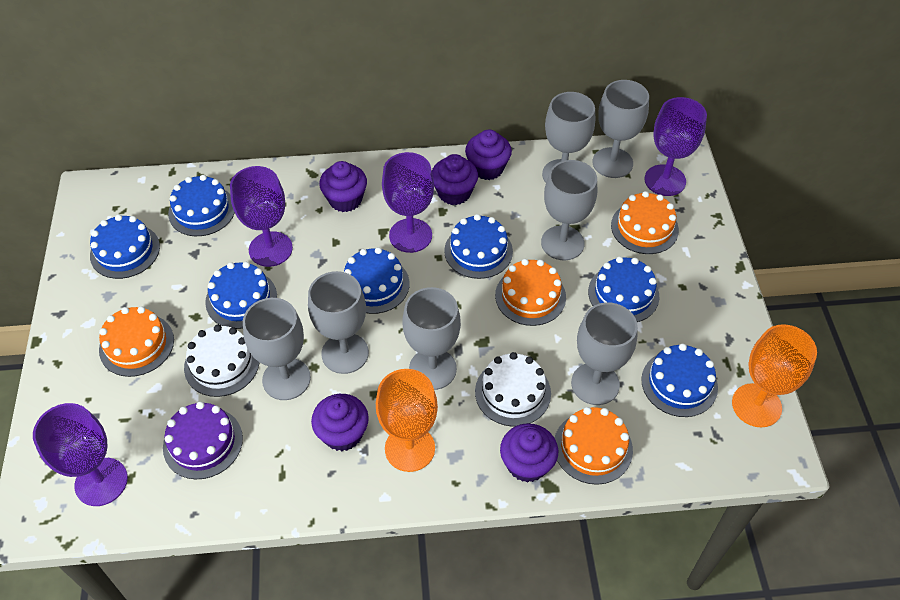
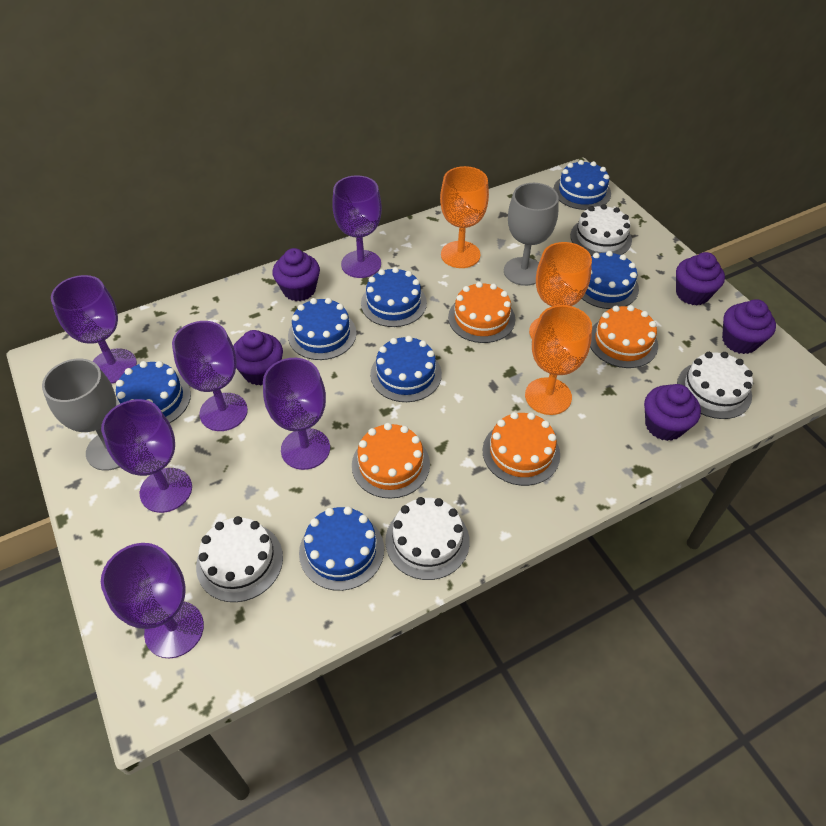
grey goblet: [243,298,311,400] [308,271,369,374] [402,287,461,390] [541,160,597,260] [542,92,595,183] [571,302,638,405] [592,80,649,178] = 7 -> [42,359,120,471] [504,183,559,286] = 2
orange goblet: [376,369,438,472] [732,324,817,428] = 2 -> [440,166,489,268] [525,305,592,415] [529,242,592,338] = 3
purple cake: [163,402,243,479] = 1 -> none = 0
purple goblet: [33,403,128,506] [230,166,293,267] [382,152,434,253] [644,97,707,196] = 4 -> [51,275,137,383] [101,399,192,513] [101,543,204,658] [172,321,248,431] [263,358,330,470] [332,175,382,278] = 6
white cake: [184,325,259,397] [475,352,551,426] = 2 -> [196,516,283,602] [385,497,470,580] [570,204,632,256] [677,352,753,419] = 4

